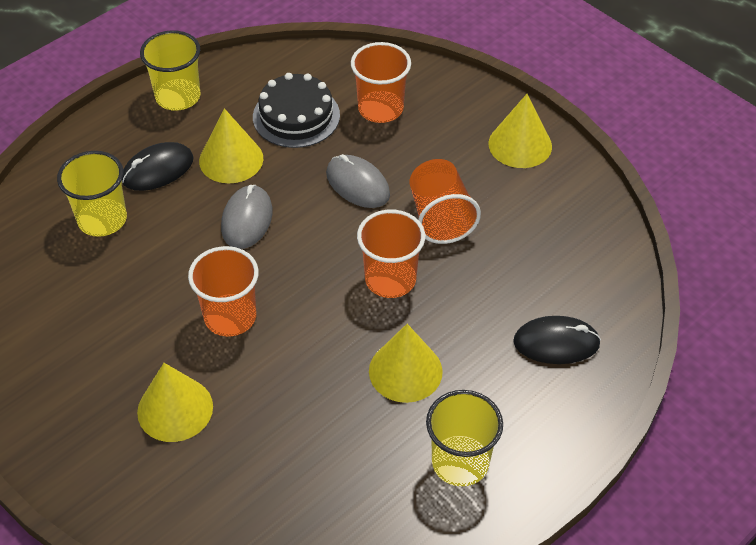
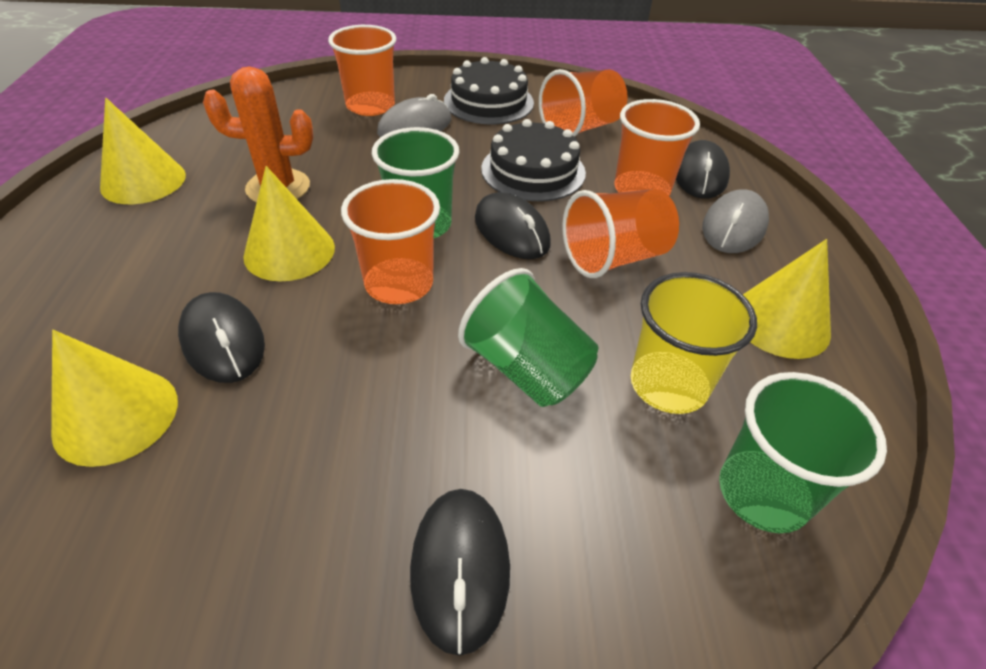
black cake: [253,73,340,148] = 1 -> [444,57,534,124] [481,119,586,201] = 2
black mouse: [122,142,193,191] [513,316,601,364] = 2 -> [178,292,265,383] [410,489,510,656] [475,192,551,259] [676,140,730,199] = 4
green cup: none = 0 -> [372,127,459,238] [458,268,598,407] [719,372,887,533] = 3
orange cactus: none = 0 -> [203,67,313,203] = 1
orange cup: [188,246,259,336] [351,42,411,123] [357,210,425,298] [410,159,481,244] = 4 -> [328,25,396,116] [341,179,440,304] [539,69,628,137] [562,189,679,278] [615,99,700,196] = 5
yellow cup: [57,151,127,237] [140,30,201,111] [426,390,503,486] = 3 -> [631,272,757,414] = 1

